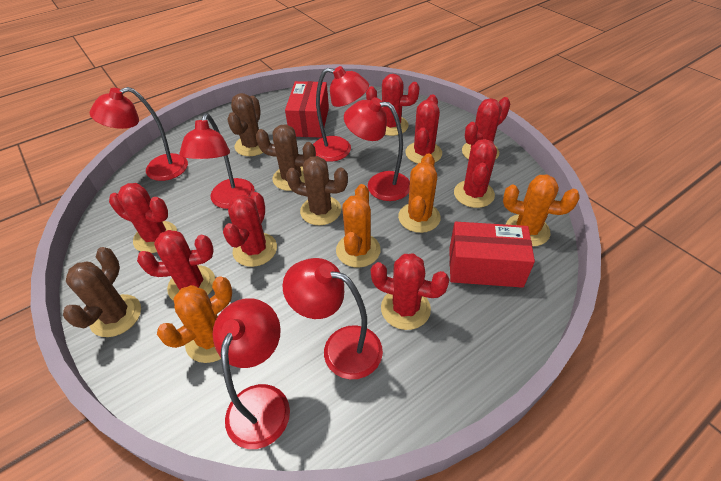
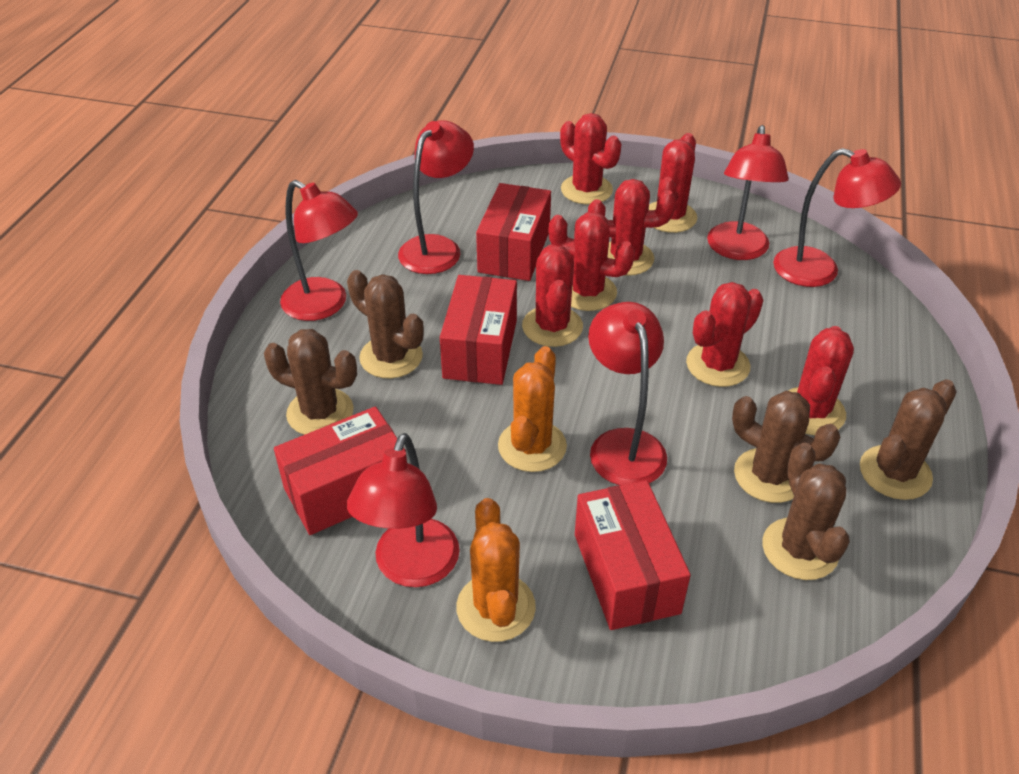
brown cactus: [63,247,141,337] [227,93,270,156] [256,124,316,191] [286,156,348,225] = 4 -> [264,329,357,435] [347,270,424,378] [732,391,840,503] [762,443,850,580] [860,379,957,500] = 5
orange cactus: [157,276,232,363] [336,184,381,268] [398,154,441,233] [503,175,580,246] = 4 -> [456,498,536,642] [498,346,567,472] = 2
red box: [285,81,329,138] [449,222,535,288] = 2 -> [274,407,406,535] [440,275,517,385] [476,183,551,281] [575,480,691,630] = 4
red cactus: [109,183,177,253] [137,230,215,301] [223,192,277,267] [366,74,420,136] [371,253,450,330] [405,94,442,164] [454,139,497,208] [462,97,510,160] = 8 -> [522,245,583,347] [548,212,635,311] [560,113,621,204] [588,179,676,276] [648,133,697,233] [686,282,763,387] [788,326,854,435] = 7

